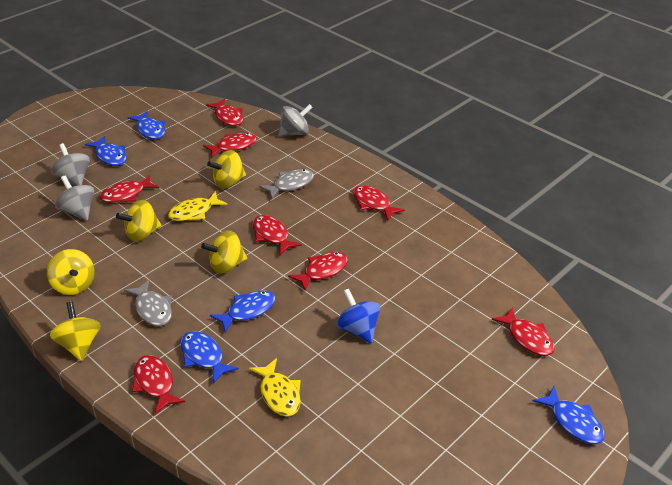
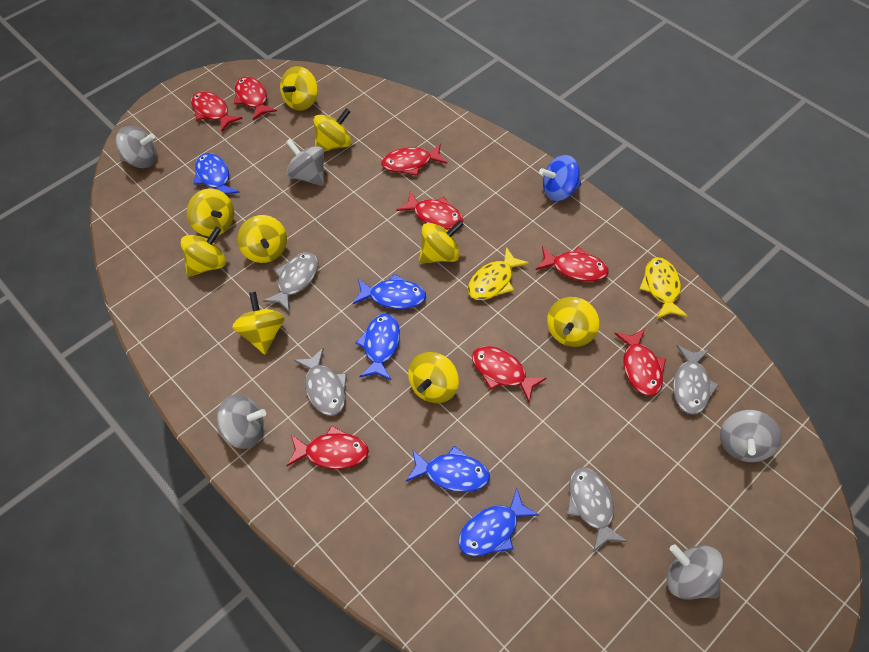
grey fish: [124,280,172,326] [259,169,314,199] = 2 -> [263,252,318,312] [294,348,347,416] [567,467,628,552] [673,345,719,415] = 4
grey spinning top: [51,143,90,186] [55,176,94,221] [278,104,313,137] = 3 -> [116,126,157,168] [217,394,266,449] [286,139,324,186] [667,544,724,600] [720,410,782,462] = 5
yellow spinning top: [47,249,94,295] [50,301,101,361] [116,200,161,242] [201,230,247,274] [207,150,246,189] = 5 -> [180,226,226,277] [187,189,234,236] [232,292,285,355] [238,215,287,263] [280,66,318,111] [314,108,351,152] [408,352,459,403] [419,220,464,264] [547,297,599,347] = 9

